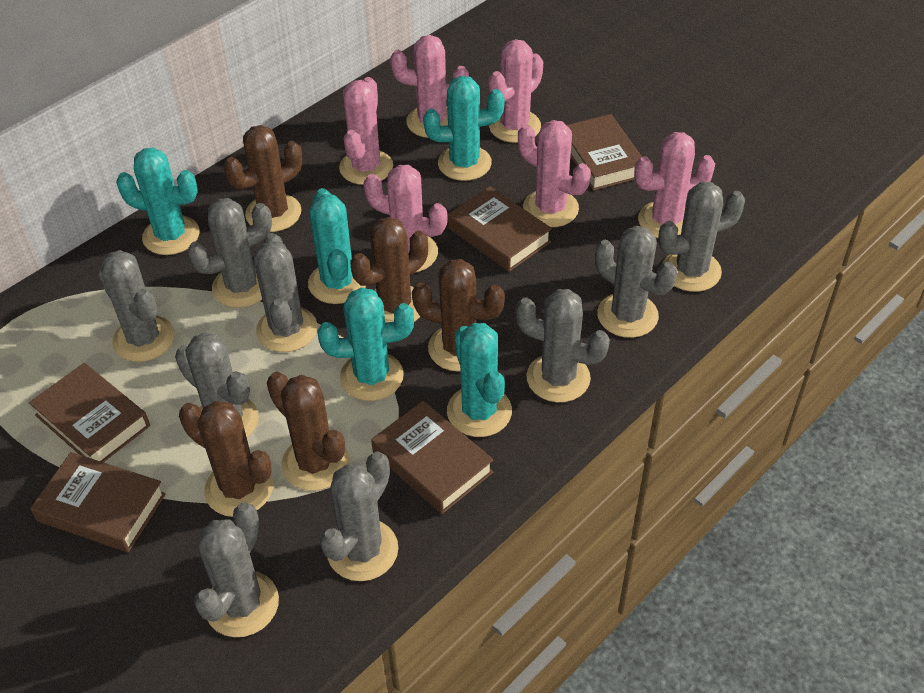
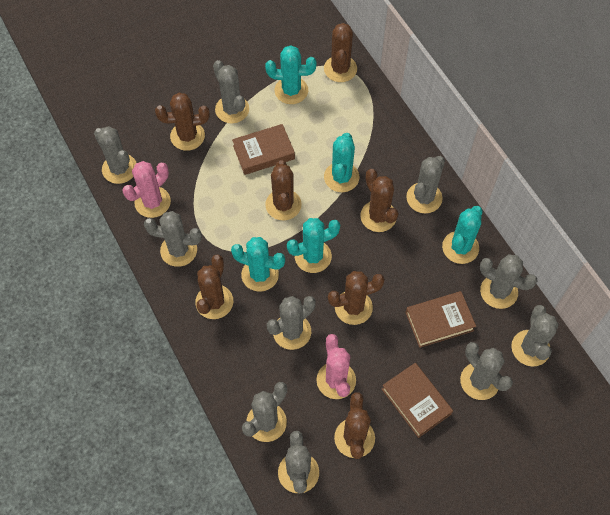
brown book: [29,363,150,462] [30,452,166,552] [371,401,493,514] [448,186,552,272] [567,114,642,191] = 5 -> [232,124,295,175] [382,363,453,438] [406,291,476,348] = 3
brown cactus: [179,401,273,517] [224,125,302,232] [267,372,349,491] [350,217,428,323] [412,259,505,372] = 5 -> [155,93,210,151] [195,254,233,319] [265,160,302,221] [324,23,357,82] [328,271,385,325] [334,392,375,459] [360,169,398,232] = 7
grey cactus: [97,250,175,362] [175,332,259,438] [187,198,272,308] [194,502,279,637] [254,233,317,352] [319,452,398,581] [515,289,610,402] [595,226,677,338] [658,182,745,292] = 9 -> [94,126,136,184] [144,211,202,267] [213,60,249,123] [242,382,287,442] [267,296,316,350] [278,431,319,493] [406,156,445,213] [460,342,513,400] [480,254,538,309] [511,305,559,366] = 10
pink cactus: [339,77,393,185] [363,165,447,273] [390,35,469,138] [488,39,543,143] [518,120,591,227] [634,132,715,238] = 6 -> [122,161,171,218] [316,334,356,399] = 2

